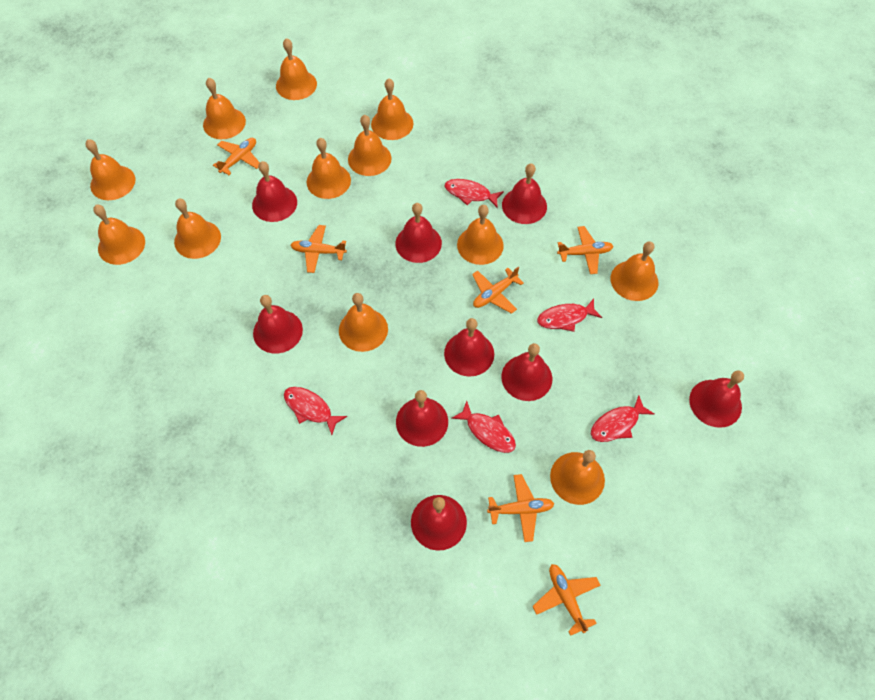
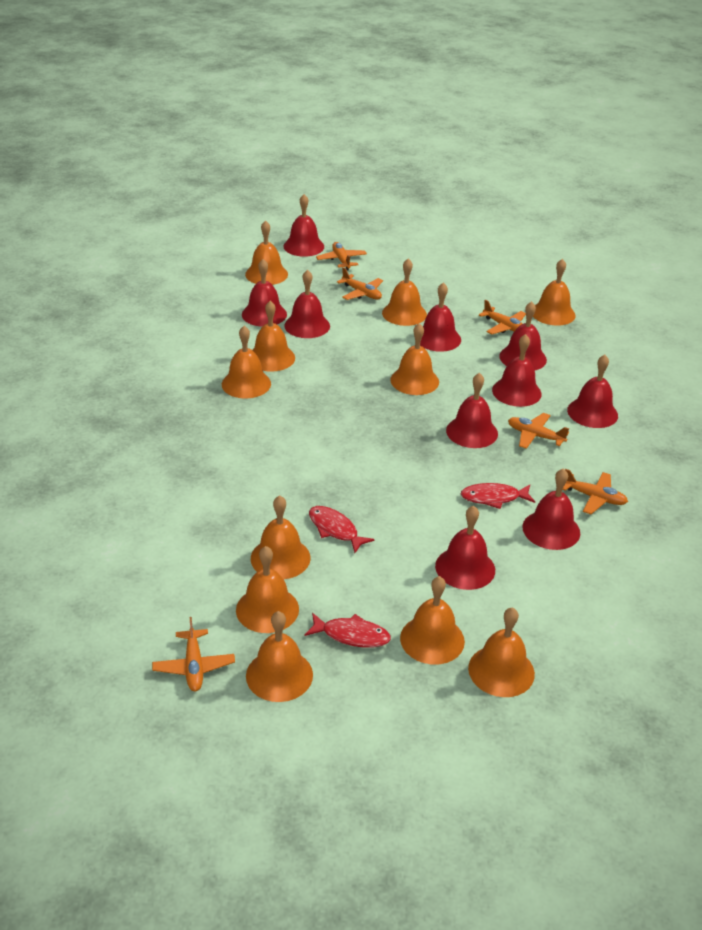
orange bell: [85,139,135,200] [93,205,145,265] [174,199,221,259] [203,78,246,139] [276,38,317,100] [307,138,351,199] [339,293,388,352] [348,115,392,176] [371,79,413,140] [457,205,504,265] [550,450,605,505] [611,241,659,301] = 12 -> [222,326,271,399] [236,546,299,633] [245,220,288,285] [246,611,313,702] [251,495,310,579] [252,301,295,372] [382,259,427,326] [390,323,439,395] [400,576,465,664] [468,607,535,697] [533,259,576,326] = 11
red bell: [252,161,297,222] [253,295,303,353] [395,203,442,263] [396,390,448,447] [411,495,467,551] [444,318,494,377] [501,343,552,401] [502,163,547,224] [689,370,744,428] = 9 -> [242,259,287,327] [283,194,324,257] [284,270,330,338] [420,282,461,352] [435,506,495,590] [446,373,498,448] [492,334,542,407] [499,301,547,370] [522,468,580,550] [567,355,618,428] = 10
red fish: [284,387,347,435] [445,179,504,208] [451,401,516,453] [537,299,602,332] [591,395,654,442] = 5 -> [305,613,391,648] [309,506,375,553] [461,483,535,509] = 3

